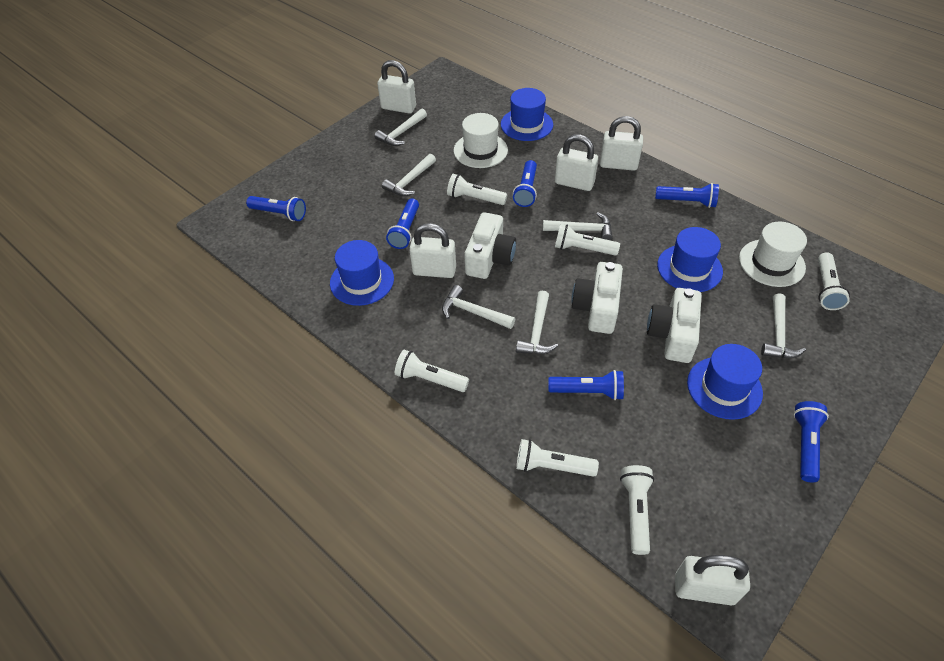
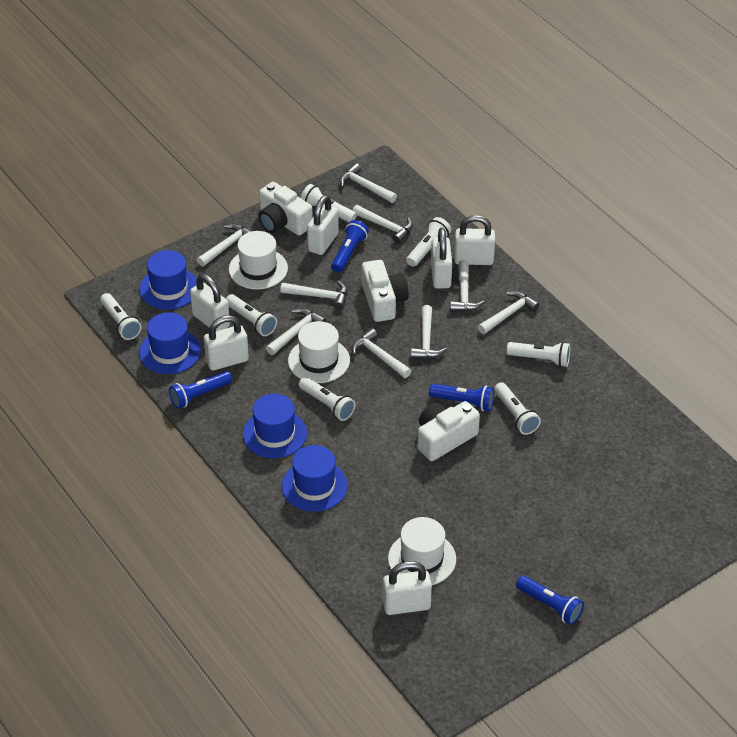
blue flashlight: [246,196,306,221] [386,198,419,249] [513,160,537,207] [548,370,624,400] [655,183,719,208] [793,401,829,483] = 6 -> [169,371,232,409] [331,220,369,272] [429,383,494,411] [516,576,584,625] = 4
white flashlight: [395,350,469,392] [447,174,507,205] [516,439,599,477] [555,224,620,256] [620,465,654,555] [818,252,850,310] = 6 -> [100,293,142,340] [226,294,277,336] [299,377,355,421] [301,184,357,223] [406,217,451,267] [494,382,541,435] [507,342,570,367] = 7
white hammer: [375,109,427,146] [382,154,436,196] [442,285,515,329] [516,291,558,354] [543,212,613,241] [761,293,806,358] = 6 -> [197,224,252,267] [266,308,326,355] [280,281,347,310] [339,163,397,203] [352,328,411,378] [353,205,413,244] [411,305,447,359] [450,260,485,312] [478,291,540,334] = 9
white hat: [453,113,508,168] [739,222,807,287] = 2 -> [229,231,288,290] [288,321,350,383] [388,517,456,585] = 3
white padlock: [377,60,416,114] [409,223,456,278] [555,134,598,191] [600,116,643,171] [675,555,750,605] = 5 -> [190,274,230,331] [204,315,249,371] [307,195,339,255] [383,561,432,615] [431,228,452,289] [454,215,495,265] = 6

